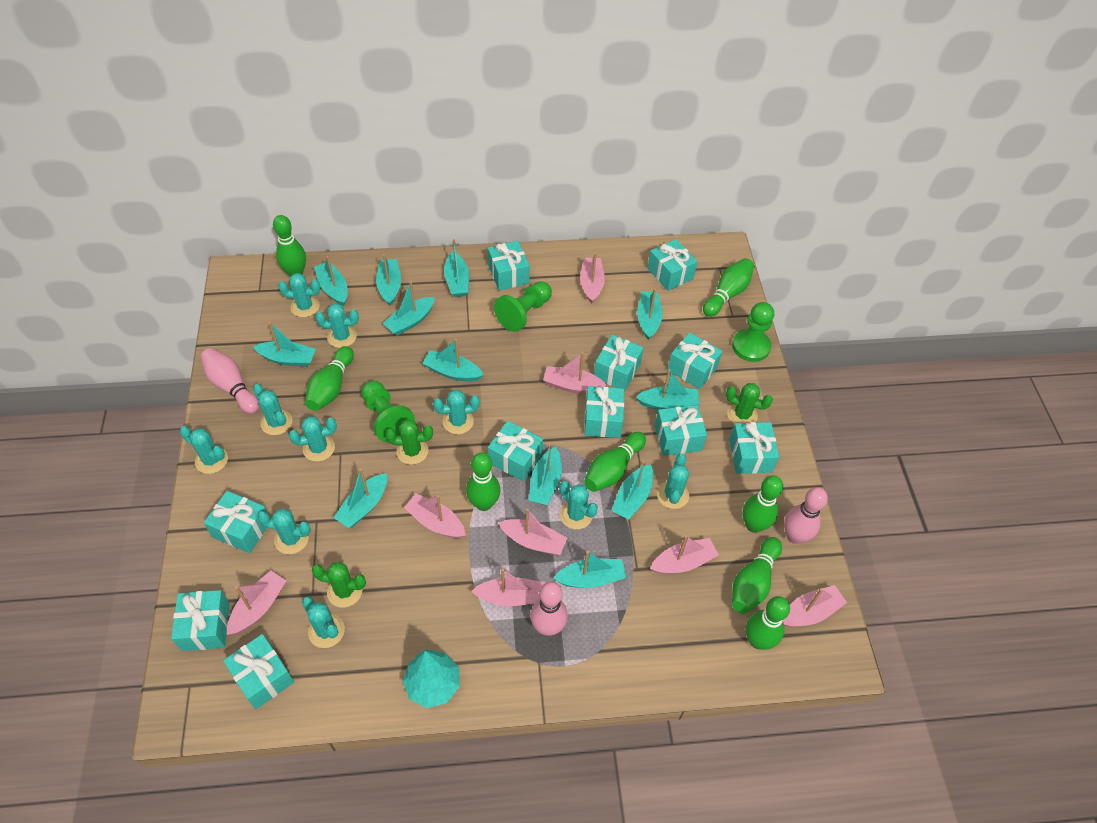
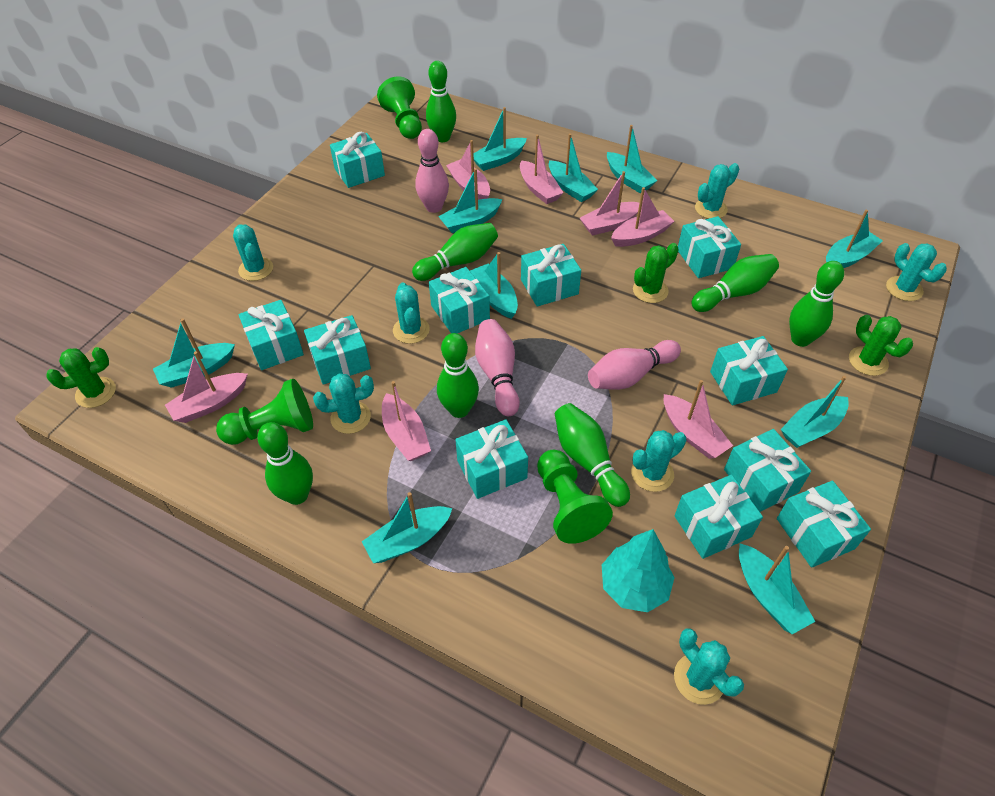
green bowling pin: [273,215,306,277] [305,346,354,411] [466,452,500,511] [584,432,646,492] [703,258,754,317] [732,537,782,614] [742,475,783,533] [746,596,790,650] = 8 -> [257,422,313,505] [412,223,498,281] [426,61,456,142] [437,333,479,418] [555,403,630,507] [691,254,779,312] [789,261,844,347] = 7
pink boat: [227,570,286,635] [404,494,466,538] [472,569,545,606] [499,508,568,555] [543,352,606,393] [580,252,605,304] [650,535,719,574] [783,585,847,627] = 8 -> [165,351,248,423] [382,381,431,461] [446,140,490,200] [520,135,564,204] [580,171,639,236] [611,187,674,247] [664,380,733,459] = 7
turquoise boat: [253,322,316,367] [314,256,348,306] [334,469,387,528] [376,254,401,306] [383,281,435,336] [422,339,484,382] [444,239,469,297] [529,444,562,505] [553,551,626,588] [611,460,653,520] [636,369,700,410] [637,288,663,340] = 12 -> [153,319,235,388] [362,492,453,563] [438,168,503,233] [470,252,518,319] [473,107,527,171] [549,133,598,202] [607,125,657,193] [739,543,815,634] [781,376,849,448] [826,210,883,268] = 10
turquoise cactus: [180,426,228,474] [253,384,292,435] [257,508,311,554] [278,273,321,317] [289,416,337,462] [302,596,345,648] [315,303,359,348] [433,389,480,434] [559,481,598,529] [657,453,689,509] = 10 -> [233,224,273,281] [313,373,374,434] [393,283,430,344] [631,430,686,492] [674,628,744,705] [695,163,739,219] [886,243,947,301] = 7

